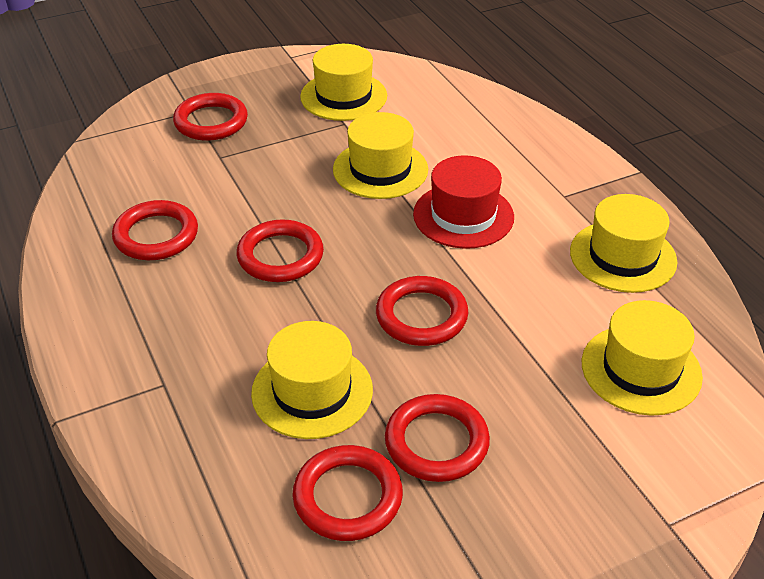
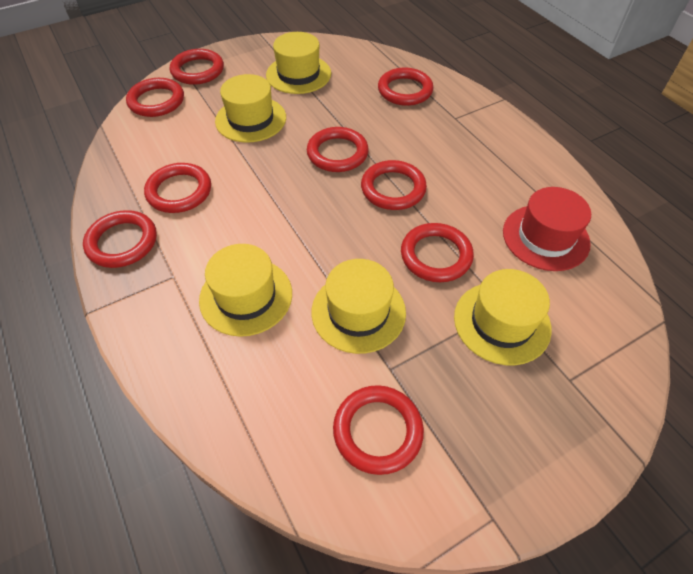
red ring: [112,200,198,260] [173,93,248,141] [237,219,324,282] [292,445,403,541] [376,276,468,346] [385,394,490,482] = 6 -> [83,210,157,268] [126,78,184,117] [144,163,211,213] [170,49,224,85] [307,127,369,172] [333,385,424,475] [361,160,427,210] [378,68,433,106] [401,223,474,282] = 9

